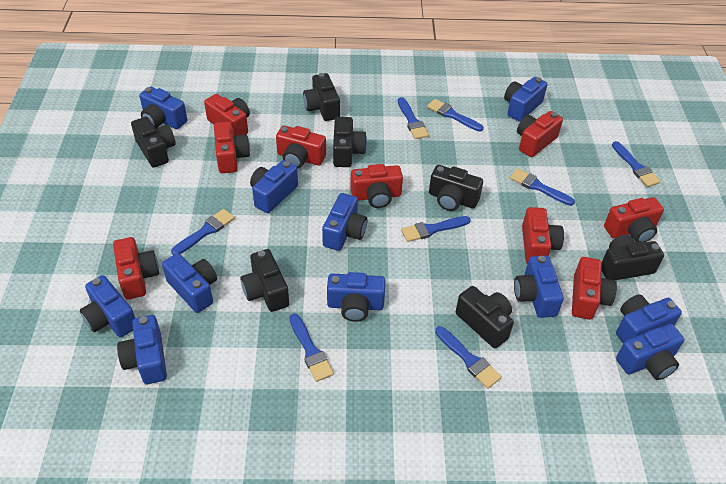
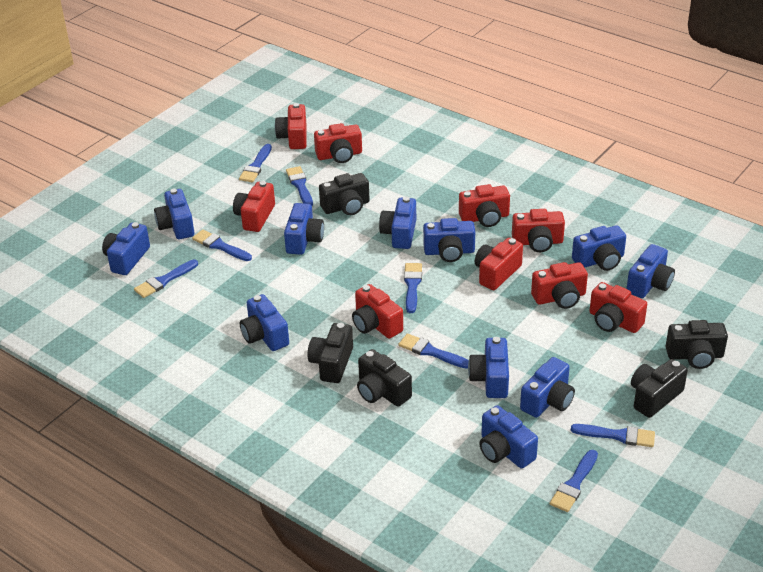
black camera: [131,117,176,168] [240,249,289,312] [303,73,340,121] [333,117,367,167] [429,165,483,211] [456,286,514,348] [601,235,664,280] = 7 -> [308,323,353,383] [319,173,370,215] [357,349,412,407] [631,359,688,418] [666,320,728,369] = 5

